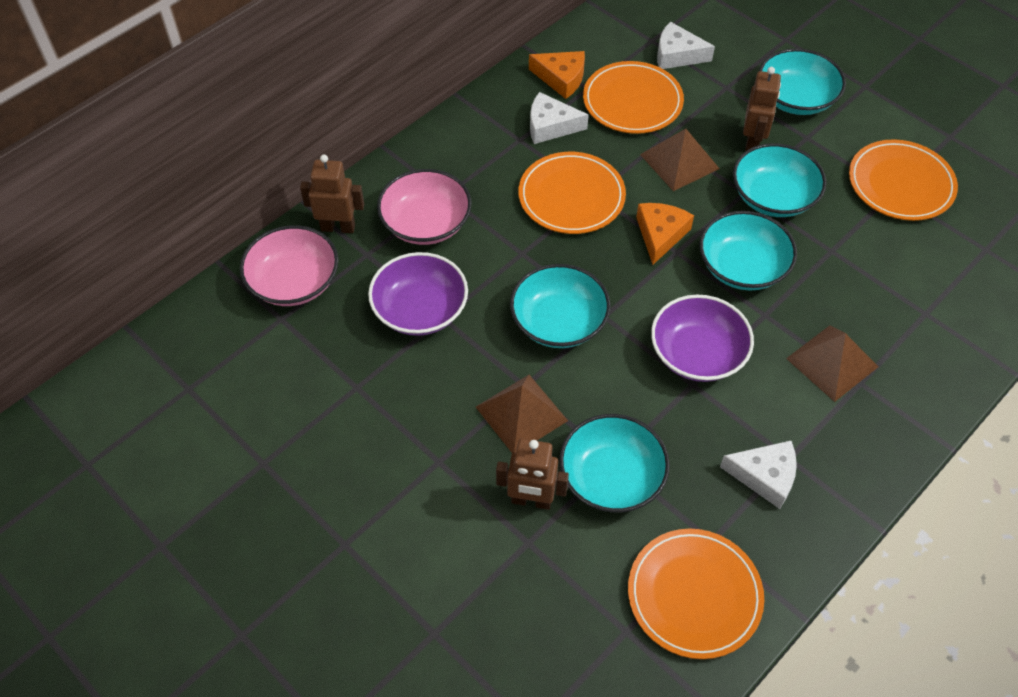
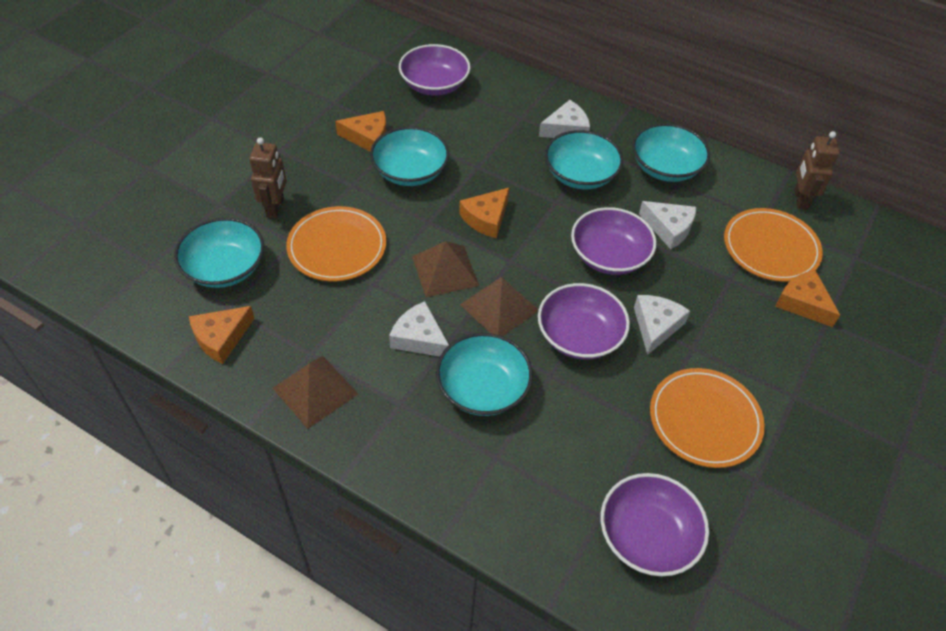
brown robot: [300,155,364,233] [496,439,569,510] [743,67,781,151] = 3 -> [249,137,287,219] [794,131,839,210] = 2
orange cheese: [529,51,585,99] [636,203,694,265] = 2 -> [189,306,255,364] [335,111,387,151] [459,188,509,238] [775,270,840,327] = 4
orange plate: [518,152,626,234] [583,61,684,134] [628,529,764,659] [849,139,958,221] = 4 -> [286,206,386,281] [650,368,765,468] [724,208,823,282] = 3
pink bowl: [240,225,338,306] [377,169,471,245] = 2 -> none = 0
purple bowl: [368,252,468,336] [651,295,754,382] = 2 -> [399,44,471,95] [538,283,630,360] [571,207,657,275] [601,473,709,576] = 4
white cheese: [530,92,589,144] [657,22,715,69] [720,441,797,509] = 3 -> [389,301,449,357] [539,100,590,138] [634,295,690,355] [639,201,696,249] = 4

